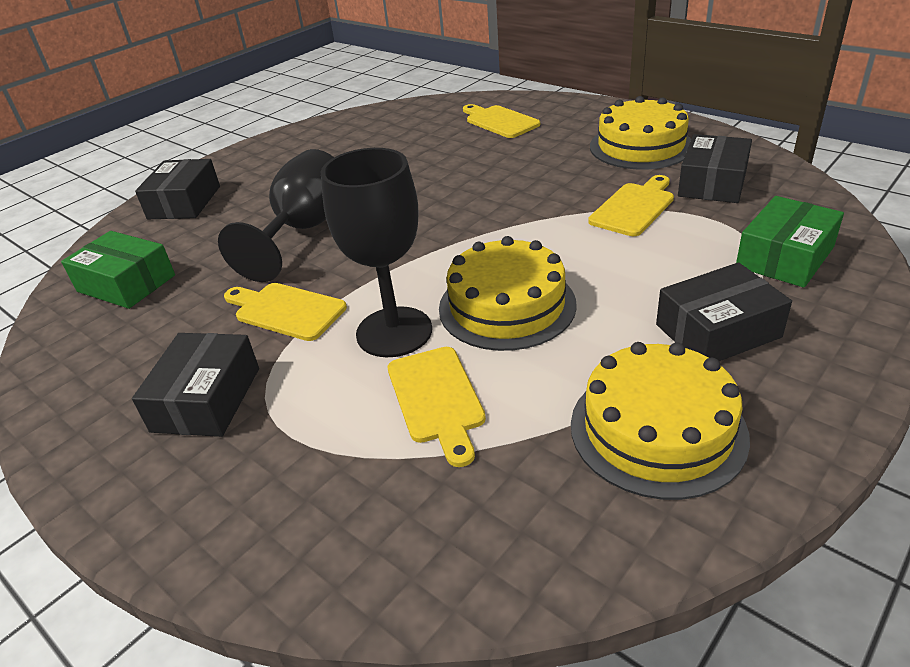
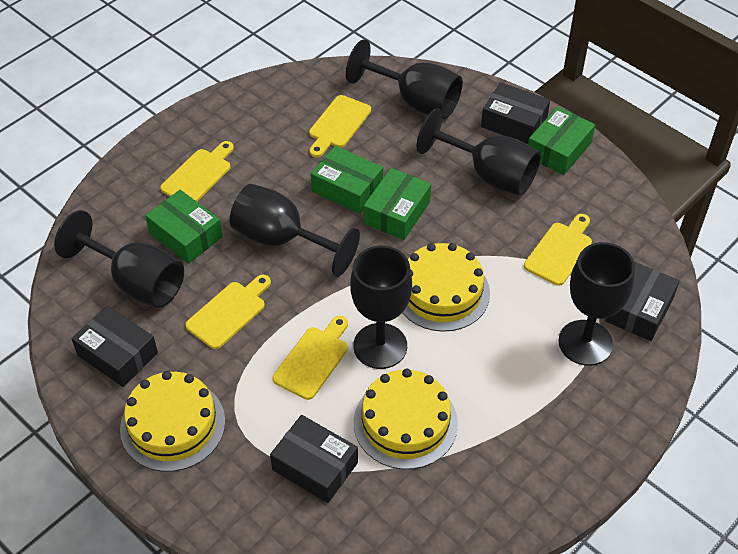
black goblet: [218,149,334,282] [321,148,432,357] = 2 -> [54,210,184,308] [230,184,360,277] [346,39,463,119] [350,246,412,369] [417,108,541,196] [558,242,635,366] = 6
green box: [61,231,175,309] [736,196,844,288] = 2 -> [145,190,223,264] [311,146,383,214] [364,168,431,240] [528,107,595,175] = 4
yellow cutting board: [224,283,347,341] [388,347,486,467] [463,104,540,138] [588,175,674,236] = 4 -> [160,141,234,201] [185,274,271,349] [273,316,348,400] [309,95,371,157] [524,214,592,286] = 5

